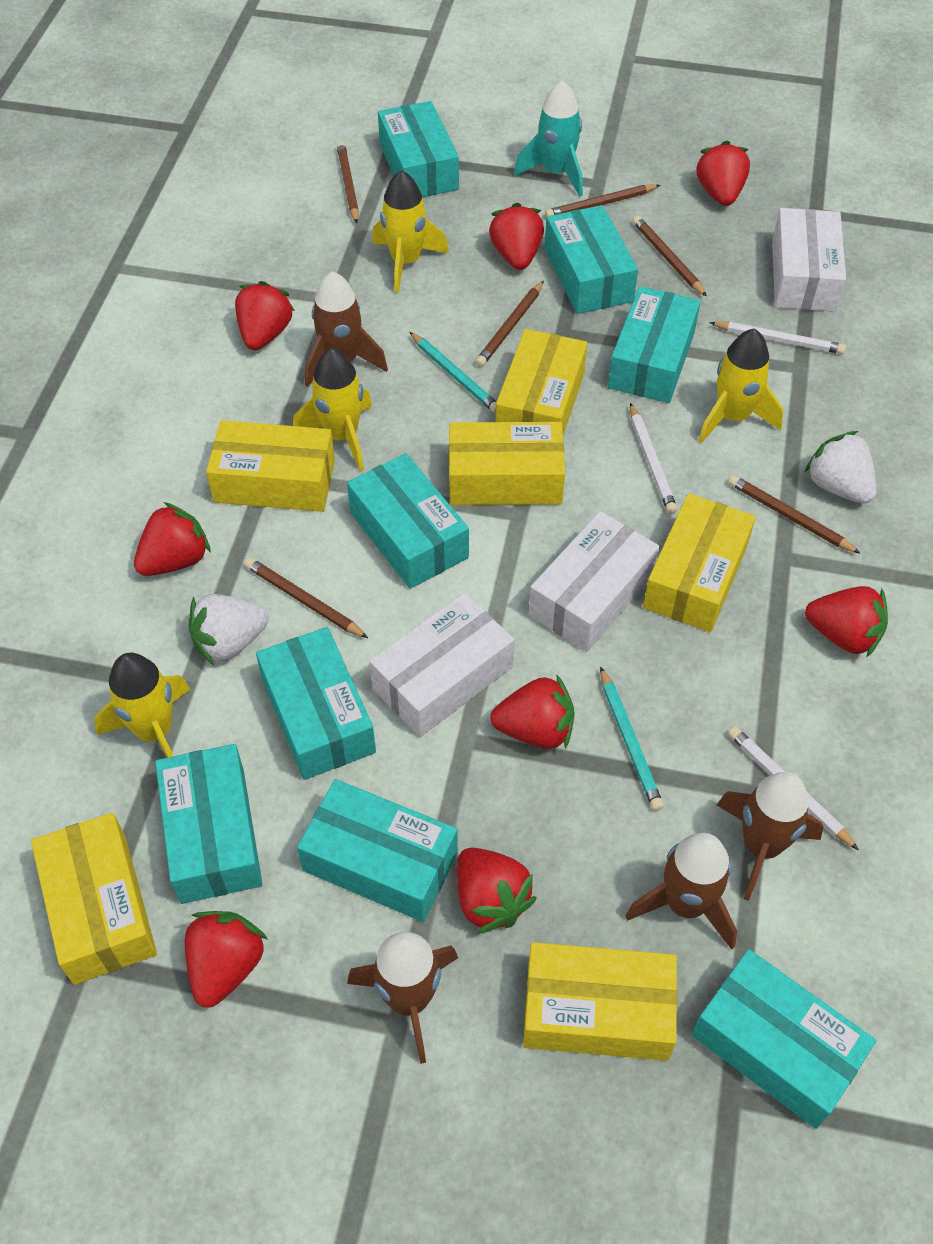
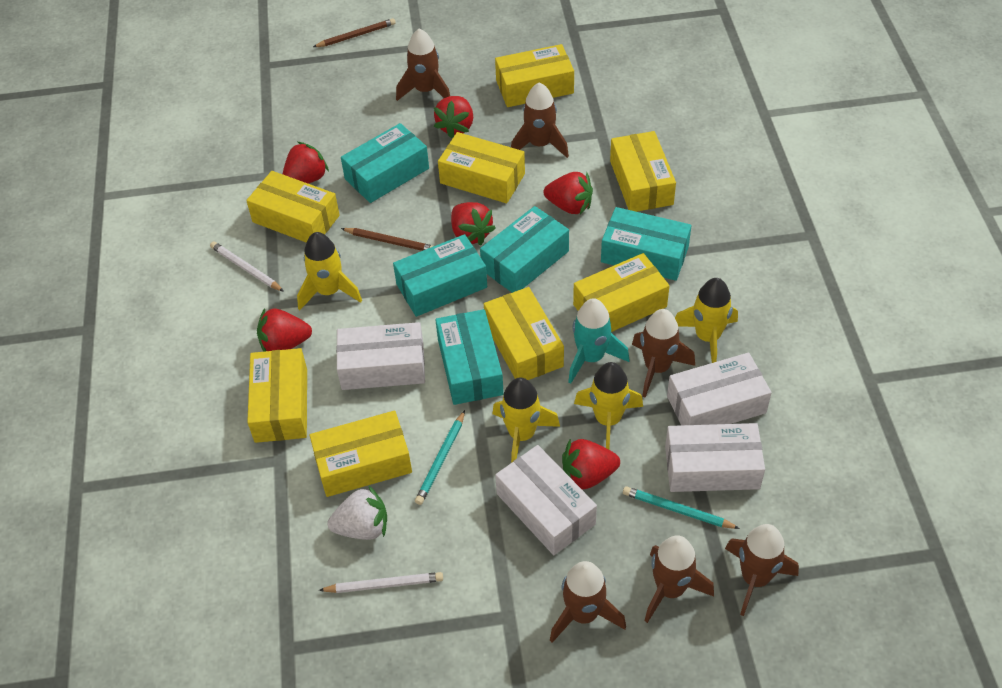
brown pencil: [245,558,368,638] [337,142,359,224] [475,281,544,367] [545,184,660,217] [632,216,707,297] [728,475,861,554] = 6 -> [313,18,396,47] [341,228,433,251] = 2
brown rocket: [305,271,388,387] [347,932,458,1064] [626,833,737,950] [717,772,823,901] = 4 -> [396,29,450,101] [511,82,569,158] [550,561,626,643] [632,309,695,398] [644,535,714,623] [725,524,799,616] = 6
red strawberry: [134,502,211,576] [185,911,267,1008] [235,281,295,350] [457,848,537,934] [489,203,544,270] [490,674,575,749] [696,141,750,206] [805,586,888,658] = 8 -> [257,308,312,352] [283,142,329,184] [434,96,473,138] [451,202,496,245] [543,172,593,215] [562,439,620,489] = 6
turquoise box: [155,744,262,904] [256,627,376,780] [297,779,458,922] [347,453,469,589] [378,101,459,197] [545,205,638,314] [608,286,701,403] [692,949,876,1129] = 8 -> [341,123,429,203] [393,234,487,317] [435,309,504,405] [480,206,569,293] [601,207,691,281] = 5
white box: [369,593,514,737] [529,511,660,652] [772,208,846,312] = 3 -> [336,322,425,390] [495,445,597,555] [665,423,765,492] [667,353,772,425] = 4
white pencil: [630,403,677,514] [709,322,846,354] [728,726,859,850] = 3 -> [210,242,284,292] [319,572,443,593] = 2
white strawberry: [189,594,269,666] [804,431,877,503] = 2 -> [328,485,387,540] = 1
yellow box: [31,812,157,985] [206,420,335,512] [449,422,565,505] [496,329,587,435] [523,942,677,1061] [643,493,756,632] = 6 -> [246,171,340,243] [247,348,307,443] [309,411,412,497] [438,132,525,203] [484,287,564,380] [495,44,574,107] [573,253,669,332] [610,131,676,212] = 8

